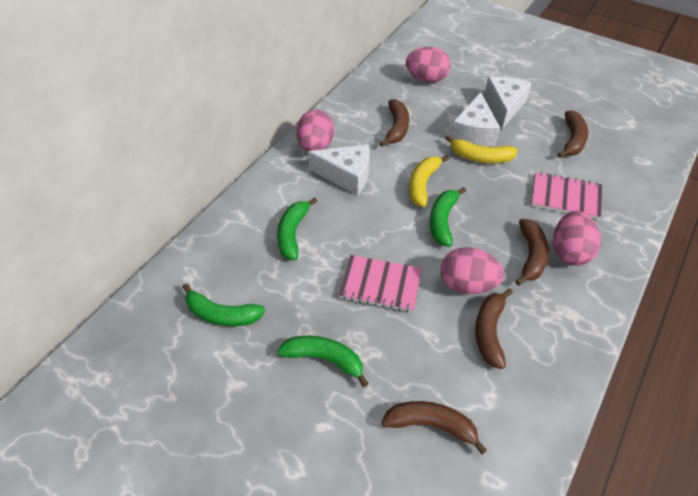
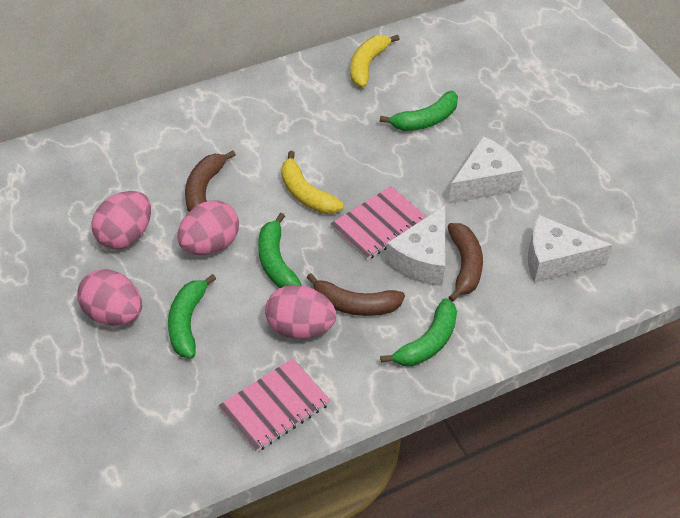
brown banana: [380,99,409,147] [382,401,487,455] [475,289,513,369] [515,219,549,286] [558,111,588,158] = 5 -> [185,150,236,212] [306,273,405,316] [447,223,483,302] = 3

